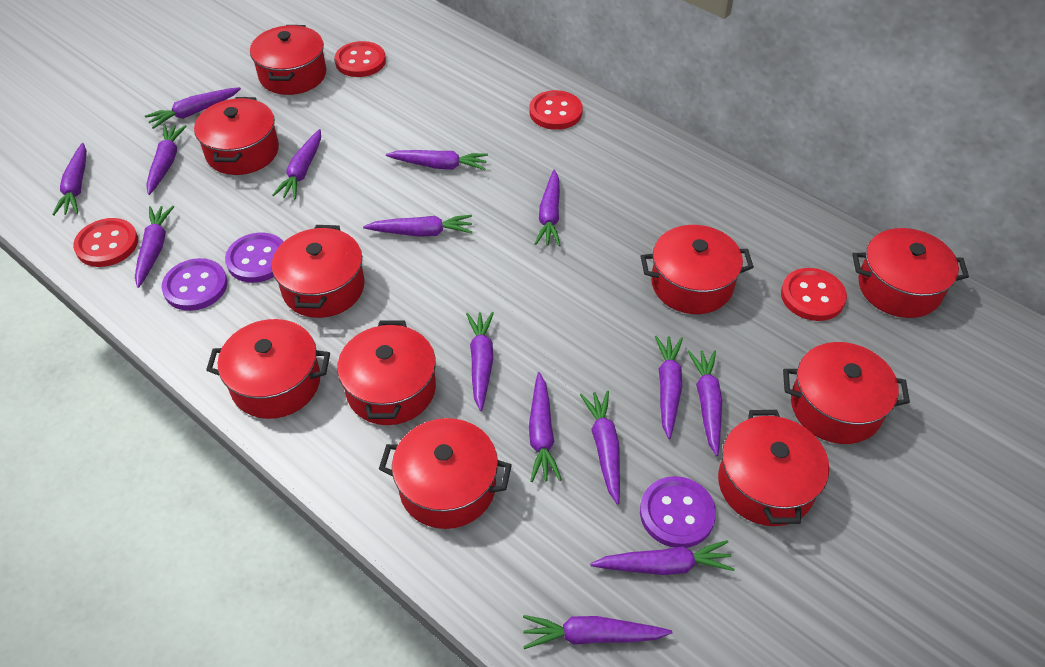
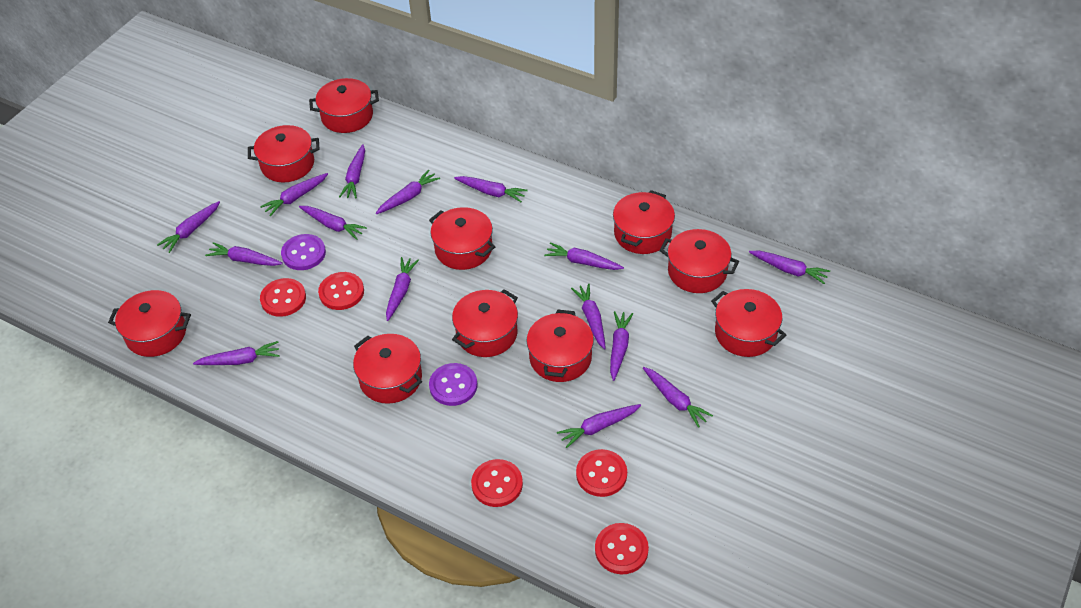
purple button: [161,258,228,311] [225,233,284,283] [640,476,716,548] = 3 -> [281,234,326,270] [429,363,477,406] = 2
red button: [73,218,138,267] [335,41,386,77] [529,90,583,130] [781,268,847,321] = 4 -> [260,278,306,317] [318,272,364,310] [471,459,523,507] [576,449,627,497] [595,523,649,574] = 5

